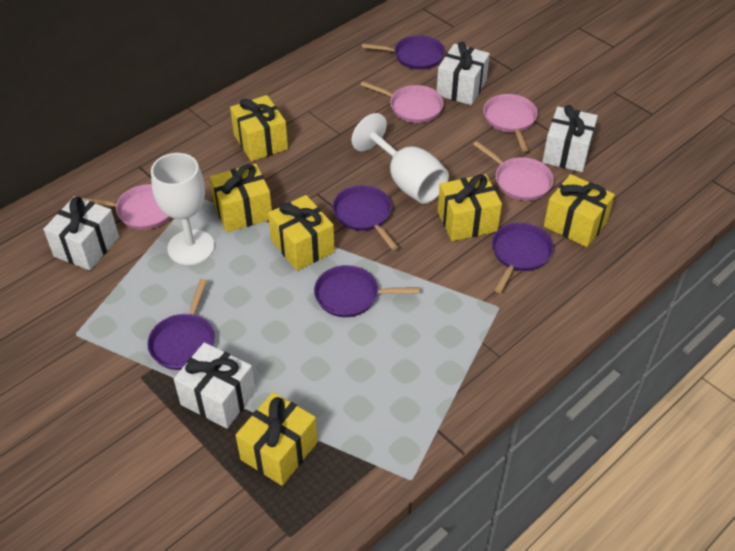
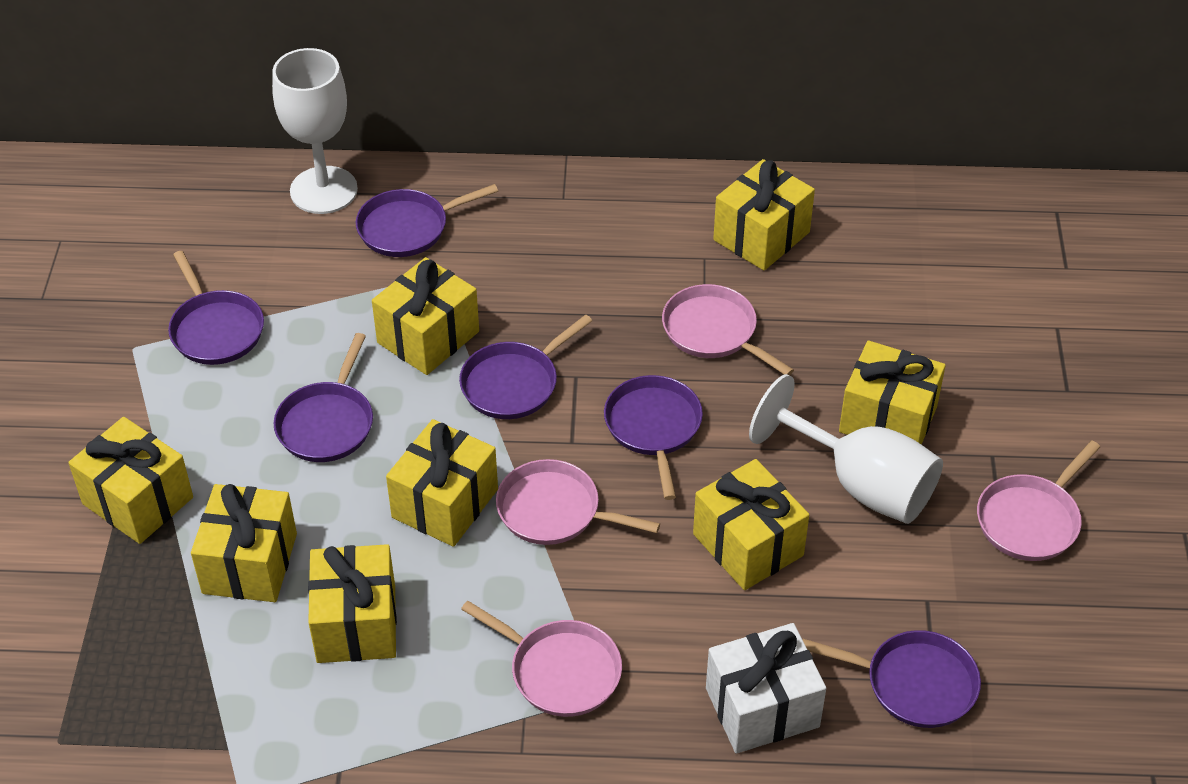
purple pan: [147,279,215,370] [314,265,420,317] [332,185,398,250] [362,35,445,70] [492,222,554,293] = 5 -> [168,251,264,365] [274,333,373,462] [356,184,498,257] [459,314,592,419] [604,375,703,500] [803,630,981,728] = 6
white gift: [43,196,119,270] [174,342,256,428] [437,42,490,105] [542,105,598,172] = 4 -> [706,623,826,754] = 1
yellow gift: [210,164,272,232] [230,95,288,162] [236,392,318,486] [268,195,335,271] [438,174,502,241] [544,174,615,247] = 6 -> [68,417,193,544] [191,484,297,602] [308,544,397,663] [372,257,479,375] [386,419,498,547] [693,459,809,590] [713,159,815,271] [839,340,946,445] = 8

